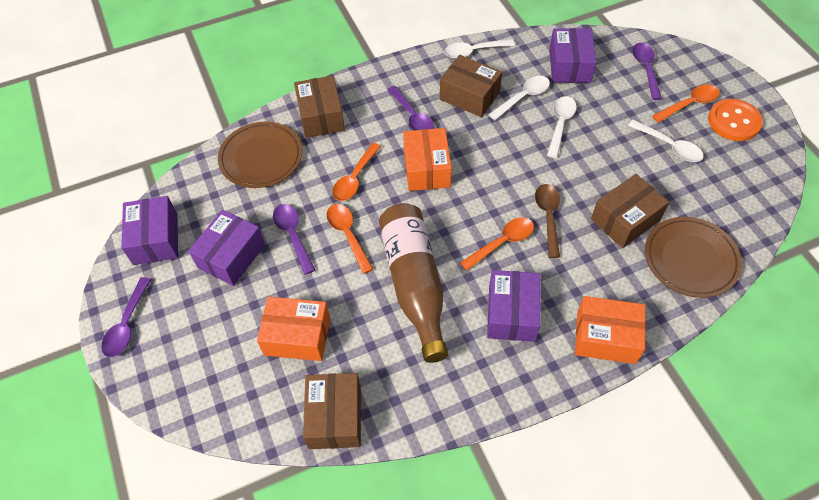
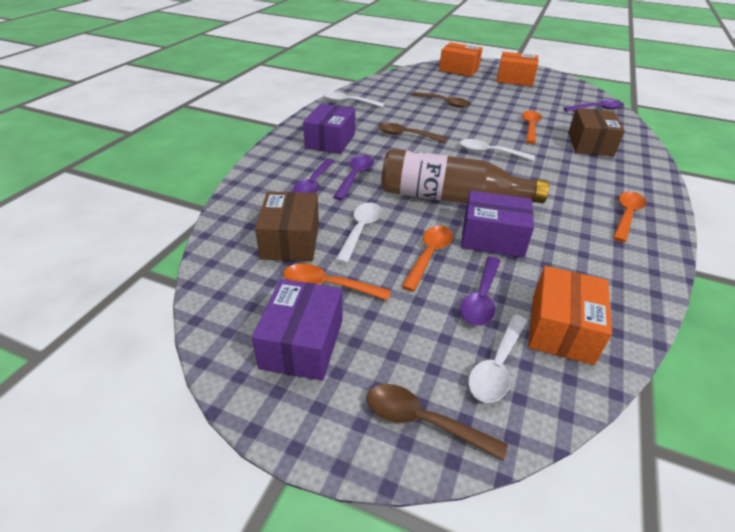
brown box: [294,75,345,138] [303,373,361,449] [440,55,502,117] [591,174,669,248] = 4 -> [255,192,319,261] [568,108,625,157] = 2
brown plate: [218,122,302,188] [645,217,742,298] = 2 -> none = 0
brown spoon: [535,184,560,258] = 1 -> [367,384,508,461] [378,123,448,143] [412,92,471,108] = 3
orange button: [708,99,763,141] = 1 -> none = 0
purple box: [121,196,178,265] [188,210,265,286] [487,270,540,342] [549,28,597,83] = 4 -> [252,279,343,381] [303,104,355,154] [461,190,534,258] = 3

